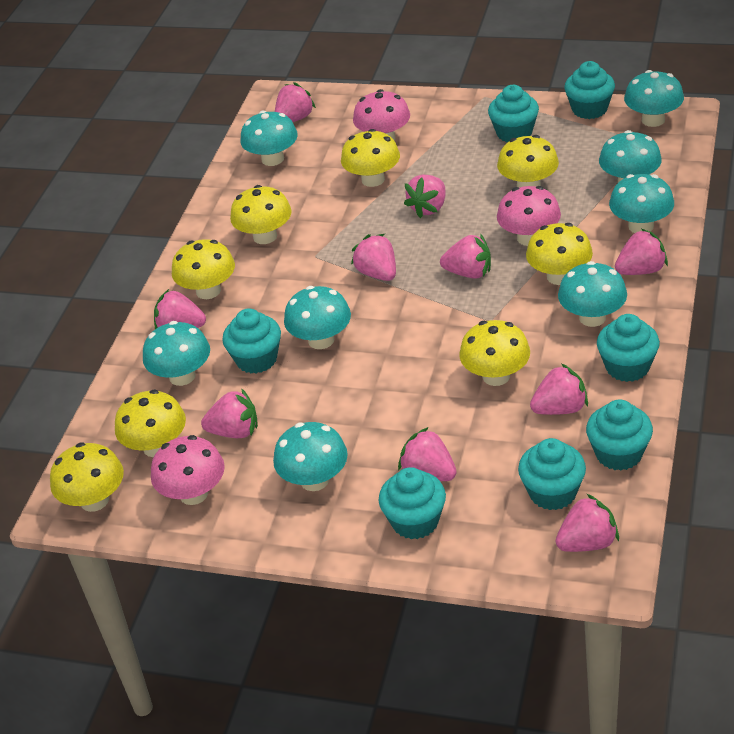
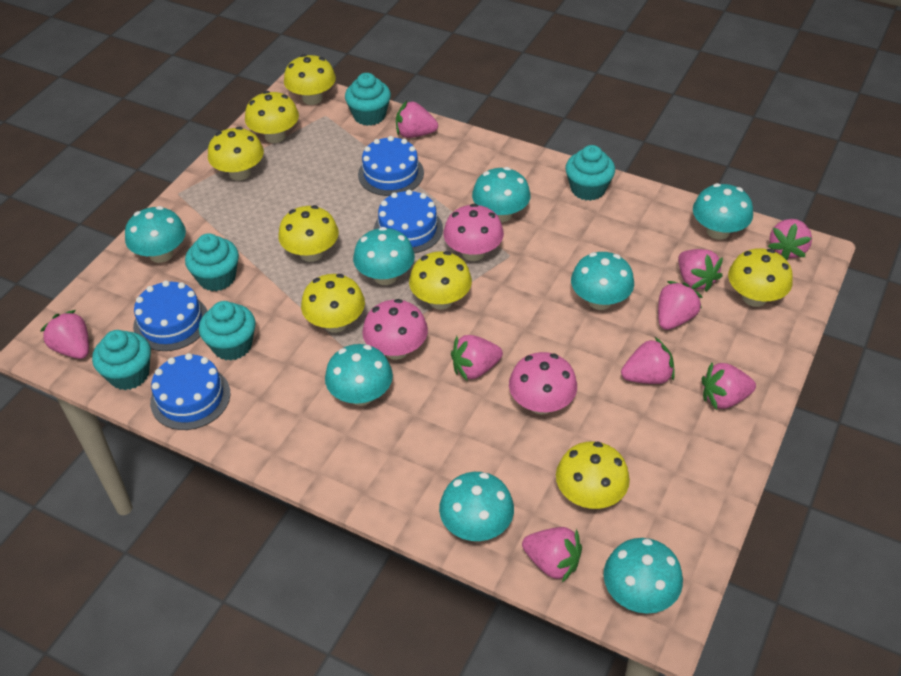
blue cake: none = 0 -> [133,280,208,351] [150,353,231,430] [358,136,424,196] [374,190,443,253] = 4
pink strawberry: [154,289,206,329] [201,388,258,438] [275,82,316,122] [351,234,396,281] [398,427,457,481] [404,175,446,218] [440,234,491,279] [530,363,588,415] [556,494,619,552] [615,229,668,275] = 10 -> [40,310,89,359] [396,101,438,138] [451,335,503,380] [522,527,582,582] [621,337,675,384] [658,281,702,330] [678,249,723,292] [702,362,756,410] [768,219,812,260] = 9
turquoise cupcake: [222,308,281,373] [379,467,446,539] [488,85,539,142] [518,438,586,510] [564,61,615,119] [586,399,653,471] [597,314,660,382] = 7 -> [92,330,151,390] [185,233,239,291] [199,301,255,361] [345,73,391,126] [565,145,615,201] = 5

